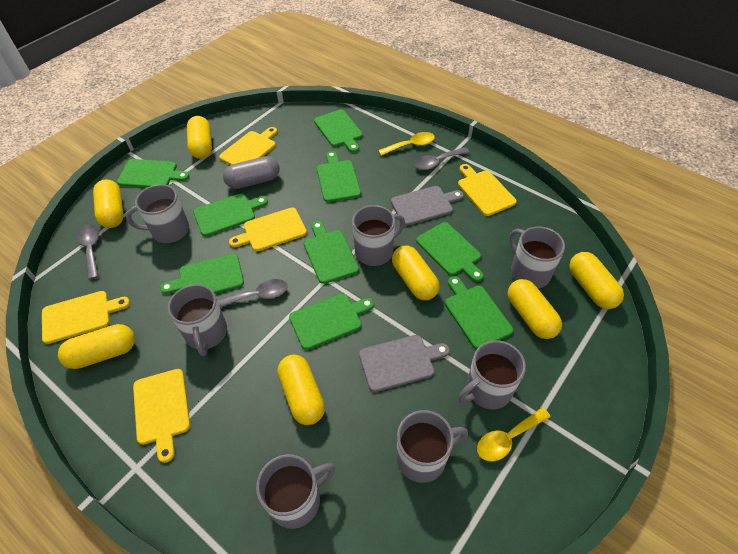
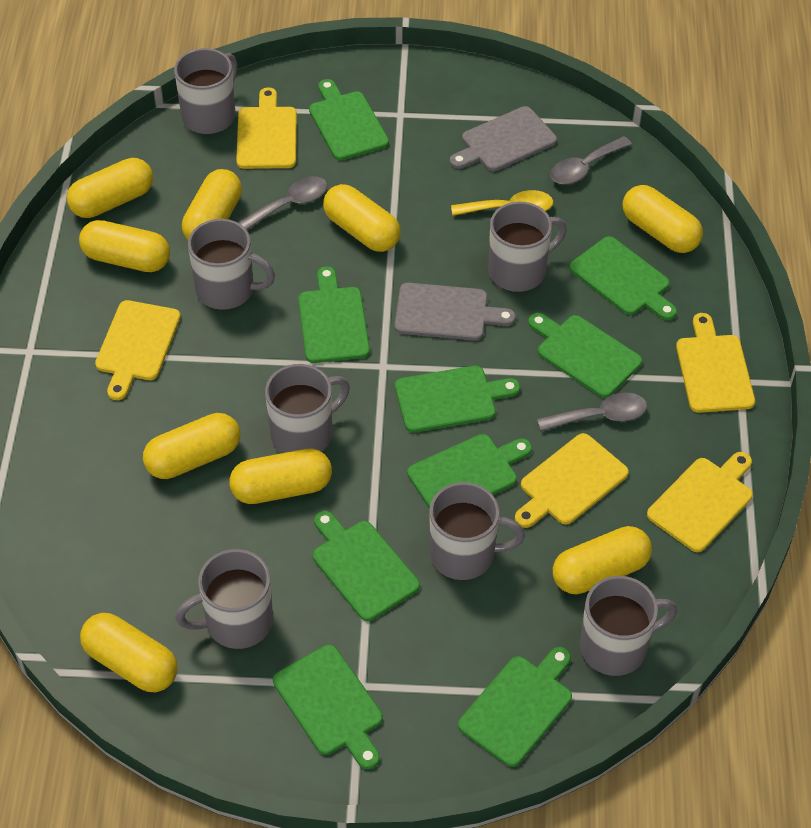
grey capsule: [223,156,280,189] = 1 -> none = 0
yellow capsule: [58,324,135,369] [93,179,124,228] [187,116,212,159] [278,355,325,425] [392,246,440,300] [508,279,562,339] [569,252,624,309] = 7 -> [67,158,153,218] [79,220,170,272] [80,613,178,692] [143,413,240,479] [182,169,242,240] [229,449,332,504] [323,184,401,252] [553,526,652,594] [623,185,703,253] = 9
yellow spoon: [378,132,435,156] [477,407,551,462] = 2 -> [451,190,553,216] = 1

